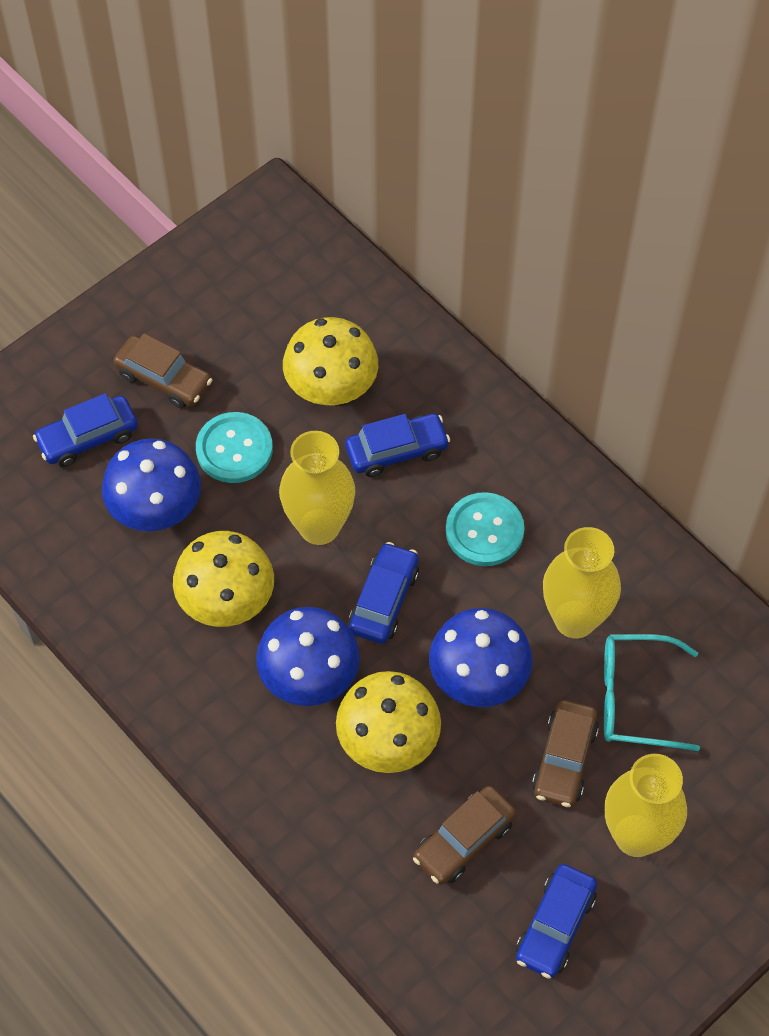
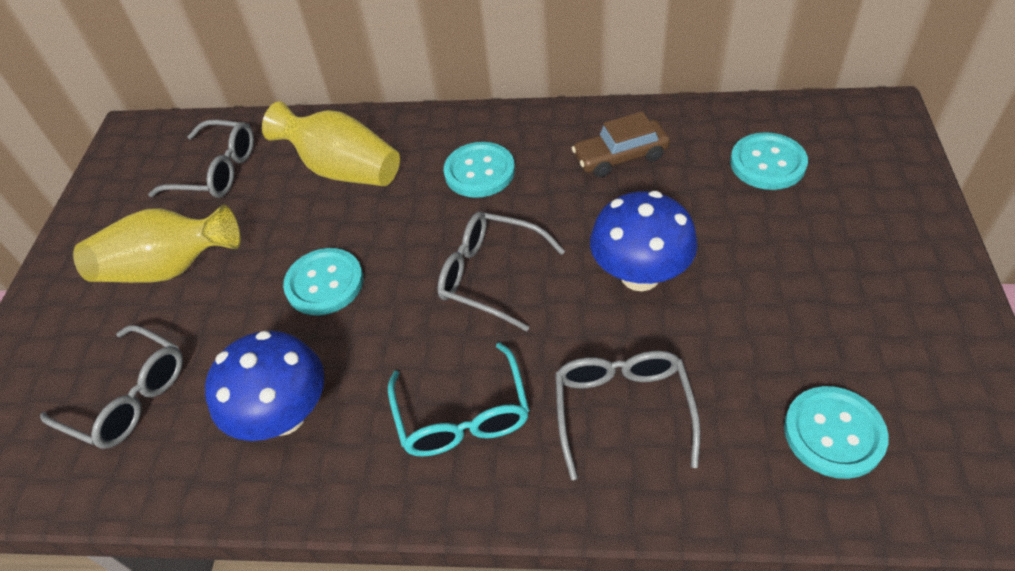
blue car: [33,393,138,467] [345,414,450,477] [349,542,419,644] [516,864,597,979] = 4 -> none = 0
blue mushroom: [102,438,201,531] [256,607,360,706] [429,608,533,707] = 3 -> [205,331,324,441] [590,191,698,291] = 2
brown car: [113,333,212,408] [413,786,516,885] [532,700,599,807] = 3 -> [572,111,670,178] = 1
grey glasses: none = 0 -> [40,325,183,449] [148,120,254,198] [437,212,565,331] [555,351,701,480] = 4
turquoise button: [196,412,273,483] [446,492,525,566] = 2 -> [283,248,363,315] [444,142,515,198] [730,132,808,190] [784,386,889,479] = 4
yellow mushroom: [173,531,274,627] [283,317,378,406] [336,671,441,773] = 3 -> none = 0
yellow vase: [279,431,355,545] [543,527,621,638] [605,754,687,857] = 3 -> [73,205,241,283] [262,101,400,186] = 2

